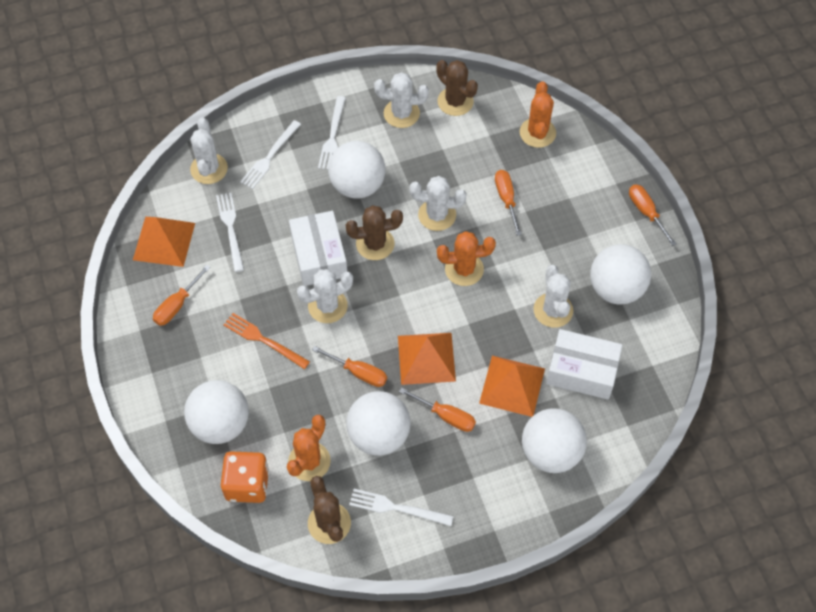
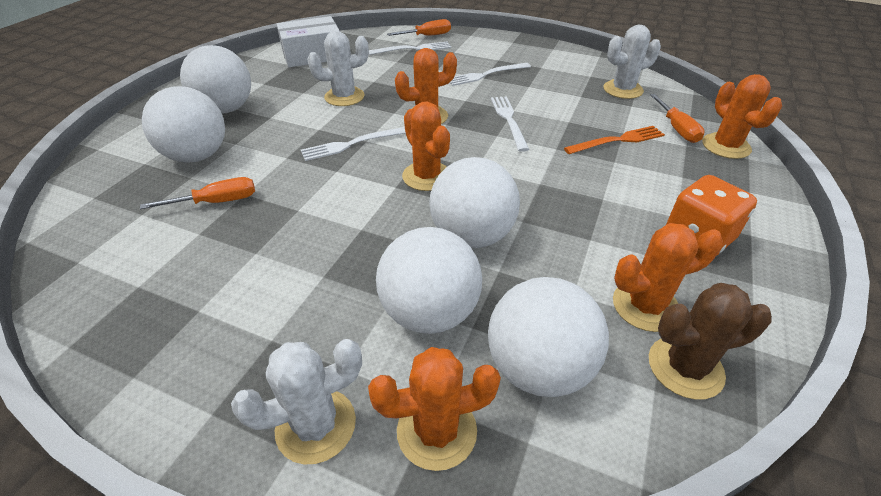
brown cactus: [308,476,351,544] [346,205,403,260] [436,60,478,116] = 3 -> [649,283,772,400] = 1
orange cactus: [287,415,331,481] [437,231,496,286] [520,81,556,148] = 3 -> [368,347,501,471] [395,48,457,124] [402,102,450,191] [613,223,723,332] [702,74,782,159] = 5
orange pyramid: [133,217,195,267] [398,333,456,385] [479,356,545,417] = 3 -> none = 0
orange screwdriver: [153,265,210,326] [312,346,387,387] [399,387,476,432] [495,170,522,236] [629,184,676,246] = 5 -> [140,177,255,209] [387,19,451,36] [650,94,705,143] = 3
white box: [289,211,347,286] [546,329,623,400] = 2 -> [276,16,340,67] = 1
white cactus: [190,118,228,184] [297,269,353,323] [374,72,429,128] [410,176,467,231] [534,265,573,328] = 5 -> [231,339,362,465] [307,31,369,106] [603,25,661,99] = 3

